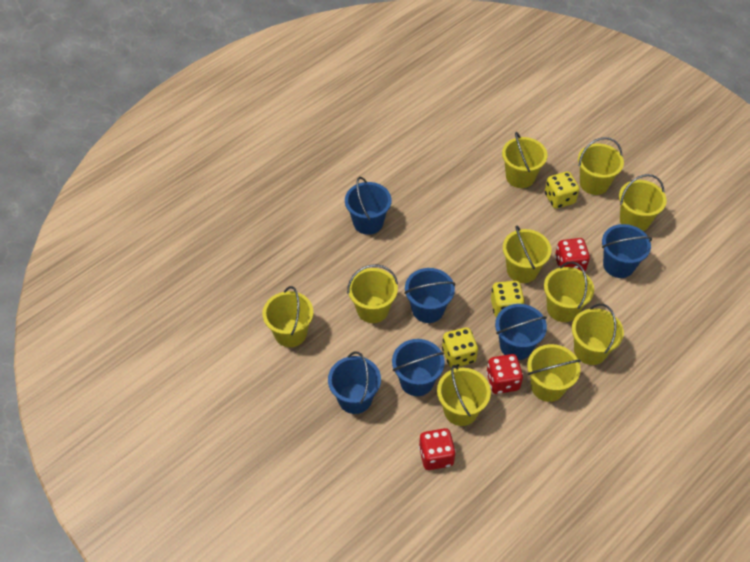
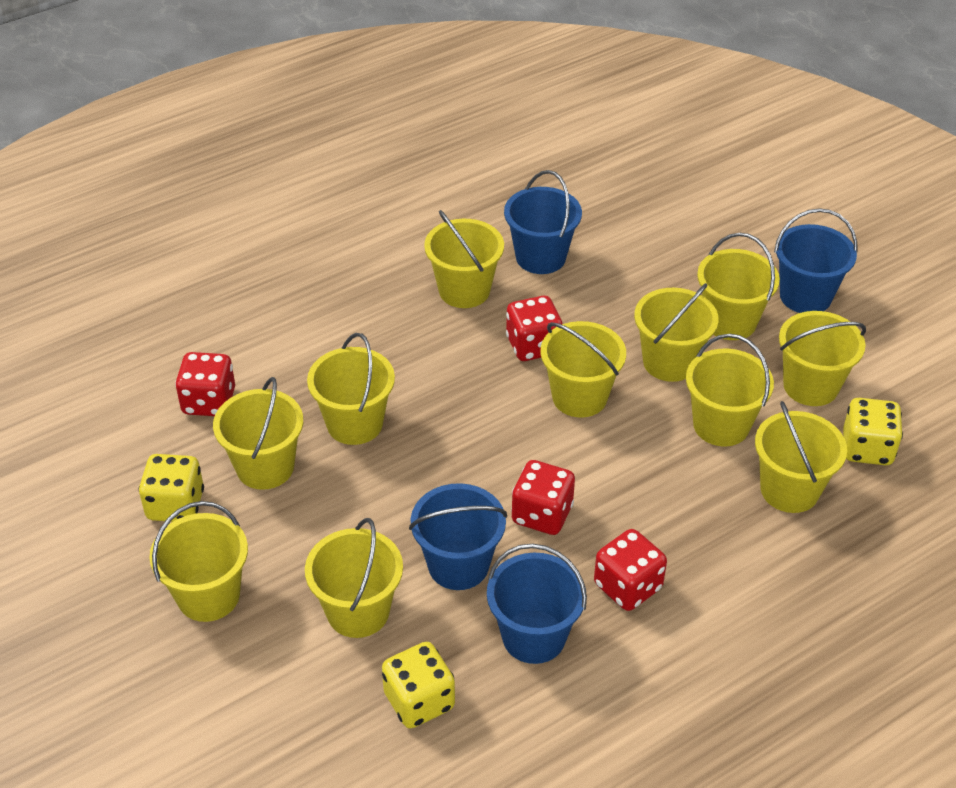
blue bucket: [328,352,381,414] [345,177,391,235] [392,339,445,396] [404,268,455,323] [495,304,547,360] [602,224,652,278] = 6 -> [409,483,507,590] [487,544,587,664] [504,170,582,274] [774,208,858,313] = 4
red dice: [419,428,456,470] [486,354,523,394] [555,238,590,271] = 3 -> [175,352,235,416] [506,296,563,361] [511,460,575,535] [594,529,667,611] = 4
yellow bucket: [263,286,313,347] [347,264,398,323] [437,365,491,426] [502,132,547,188] [503,226,551,283] [527,344,581,402] [544,261,594,322] [572,304,624,365] [578,137,624,195] [619,174,667,231] = 10 -> [150,501,248,622] [213,377,303,490] [305,518,403,638] [307,333,395,445] [424,210,504,308] [541,321,626,418] [634,283,719,382] [686,334,774,446] [697,233,780,340] [755,401,847,513] [779,311,866,406] = 11

